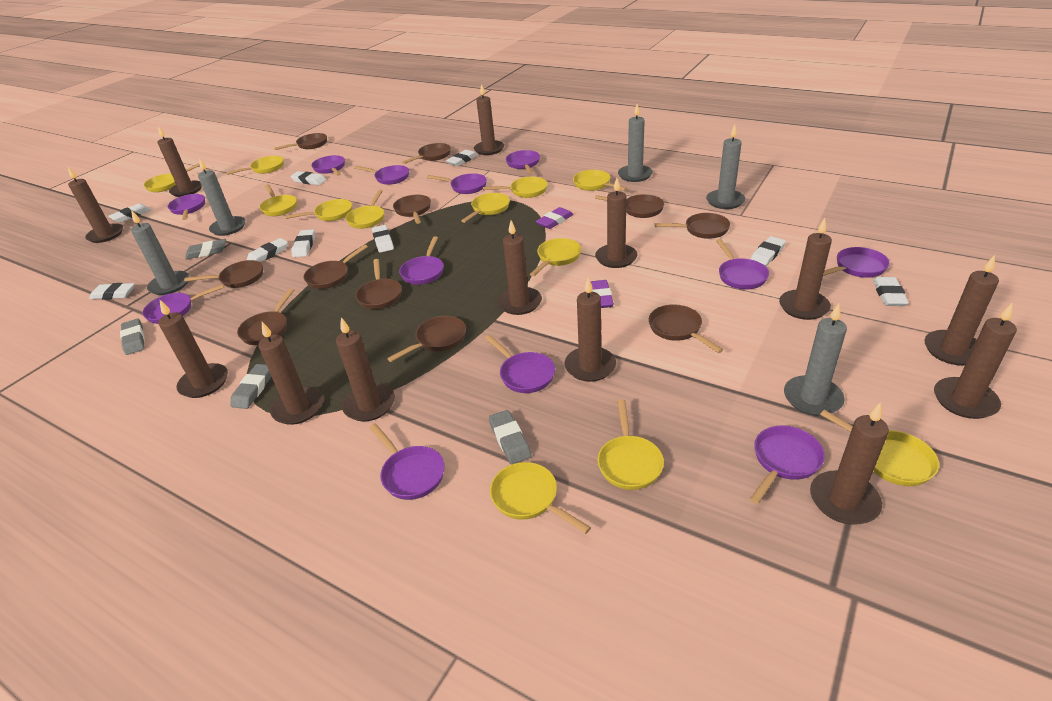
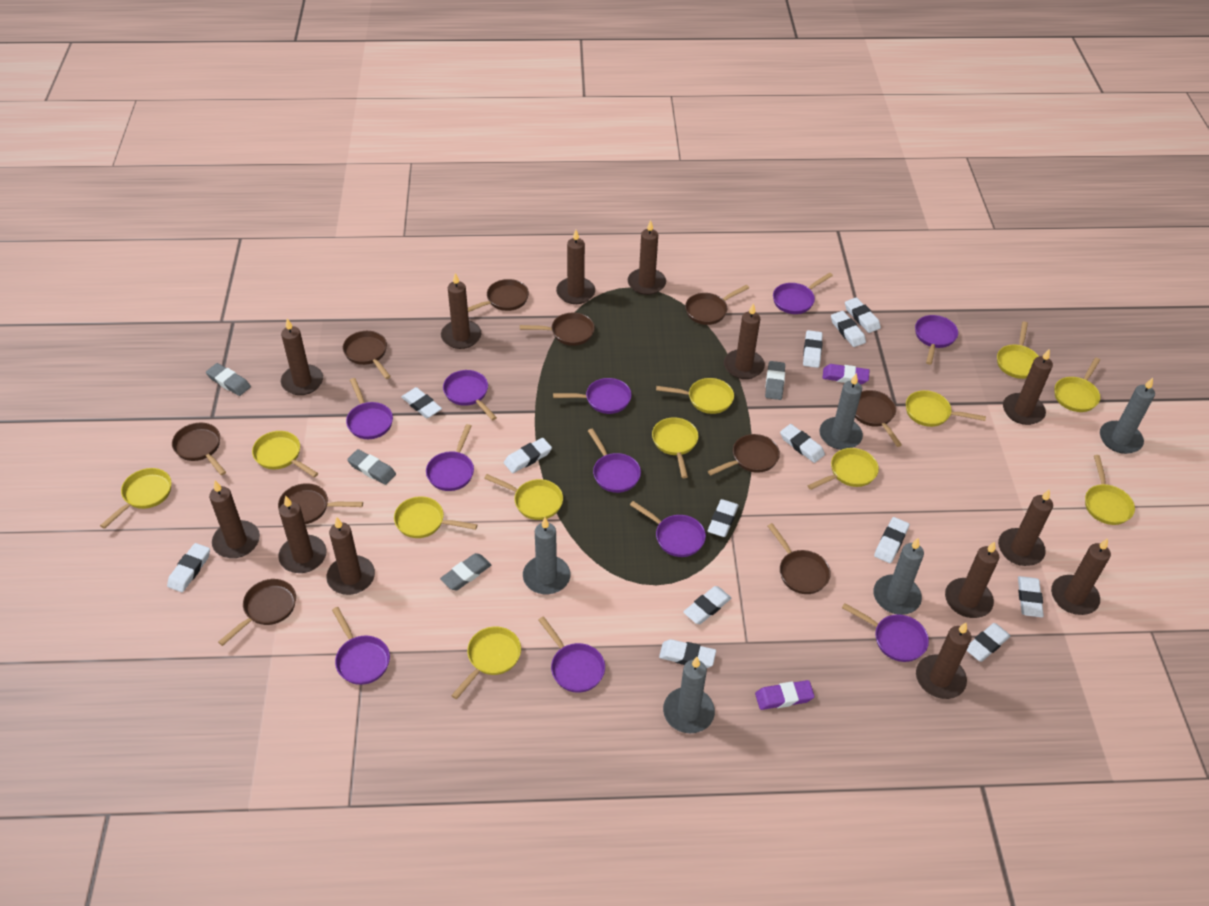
brown pan: [184,260,263,288] [237,288,294,345] [274,133,327,150] [304,245,368,289] [355,259,402,309] [387,316,466,362] [393,195,431,224] [402,143,451,164] [595,194,664,218] [649,304,723,353] [654,213,730,239] = 11 -> [172,423,226,475] [218,579,296,646] [278,483,363,524] [343,331,391,379] [468,279,529,312] [520,313,595,346] [685,285,749,325] [708,434,780,475] [768,523,831,594] [855,390,902,447] = 10
purple pan: [142,284,224,324] [168,194,205,220] [311,155,345,176] [354,165,409,185] [369,424,445,500] [399,236,444,285] [427,173,487,194] [485,334,555,393] [506,150,540,174] [716,239,769,290] [750,426,825,504] [823,247,890,278] = 12 -> [332,607,390,685] [346,378,393,439] [426,424,474,491] [443,370,497,420] [538,616,605,693] [553,378,631,414] [588,428,641,493] [630,501,706,557] [773,273,833,314] [842,603,929,662] [915,315,958,365] = 11
white eraser: [89,283,135,299] [108,204,151,223] [247,238,288,262] [290,171,326,185] [291,229,315,257] [372,225,394,253] [446,150,478,166] [750,236,786,266] [873,277,909,306] = 9 -> [167,543,210,592] [402,387,442,418] [504,438,552,473] [659,639,716,668] [683,586,731,624] [708,499,739,537] [780,424,825,463] [803,330,823,368] [831,311,866,347] [845,297,881,333] [874,517,910,563] [966,623,1010,662] [1018,576,1044,617] = 13

